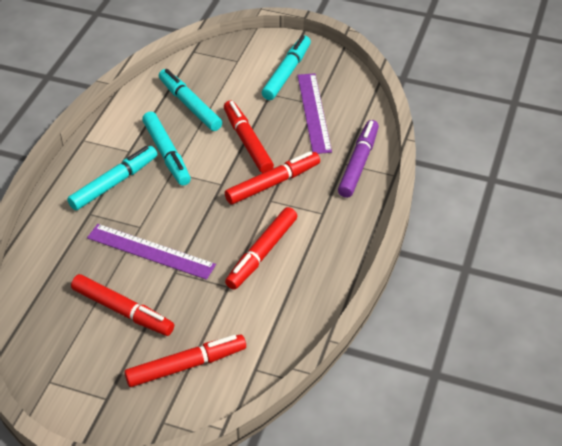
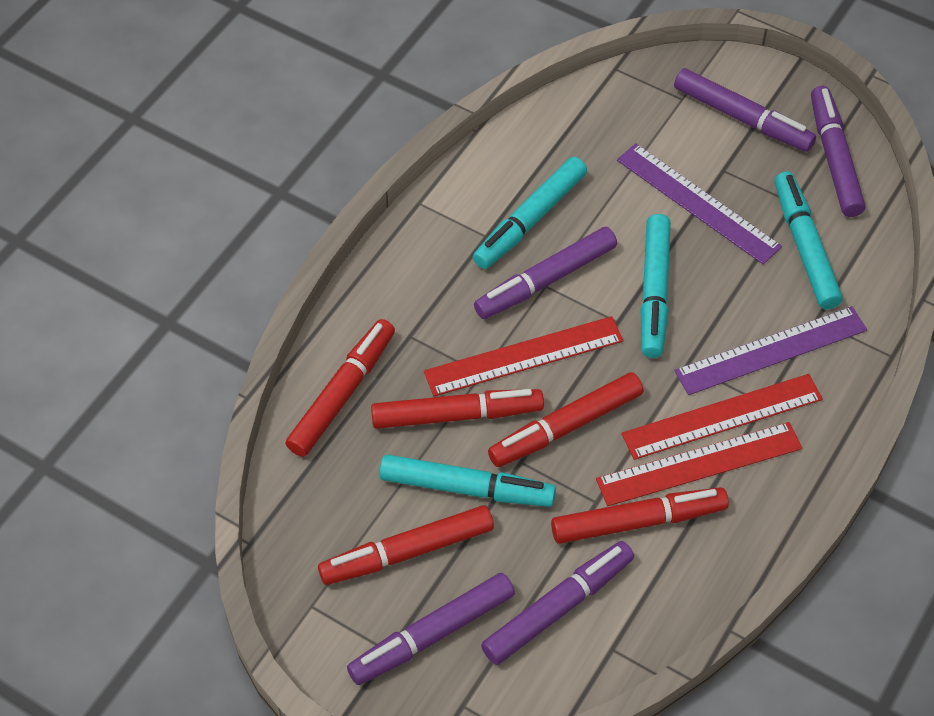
purple marker: [338,120,379,198] = 1 -> [347,573,515,685] [474,227,617,319] [481,541,634,665] [674,68,816,152] [811,86,865,217] = 5
red ruler: none = 0 -> [424,316,623,397] [596,422,802,506] [622,374,823,460] = 3

